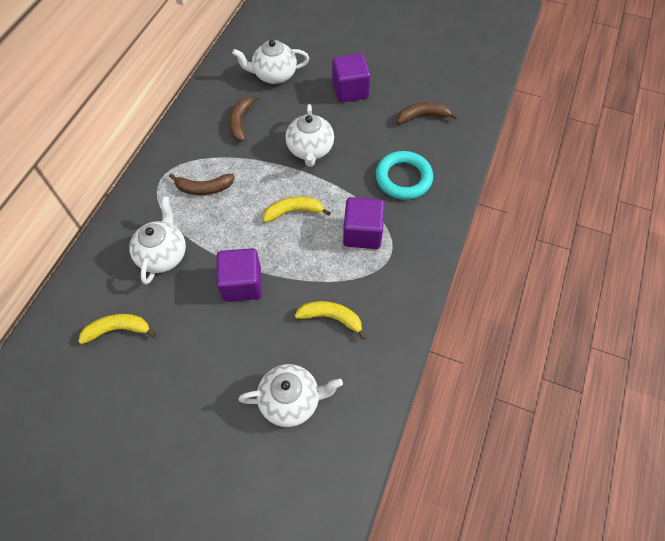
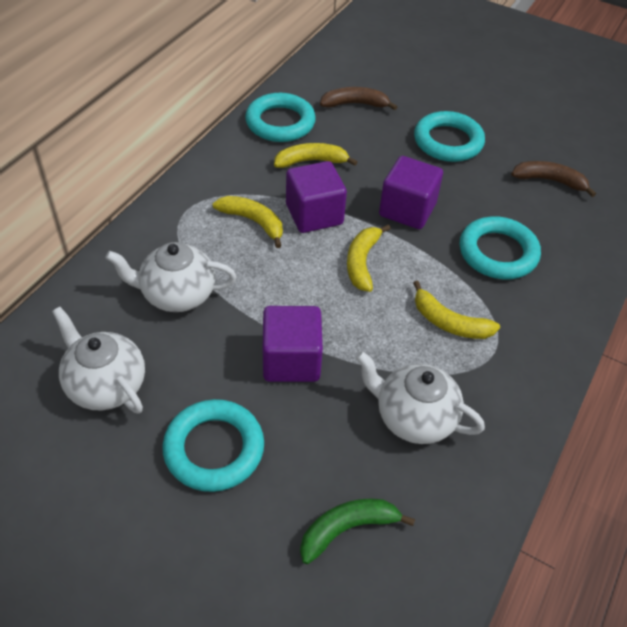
brown banana: [169,174,235,195] [229,94,259,141] [397,102,458,124] = 3 -> [320,87,397,110] [511,161,596,197] = 2
green banana: none = 0 -> [300,498,415,564] = 1
turquoise ring: [375,151,433,200] = 1 -> [162,399,264,492] [245,93,316,142] [414,111,485,162] [460,216,541,279] = 4
white teapot: [129,196,186,285] [232,40,309,84] [239,364,343,427] [285,104,334,167] = 4 -> [52,307,145,414] [105,242,237,312] [356,351,485,444] = 3
yellow banana: [78,314,156,344] [263,197,331,223] [295,301,366,340] = 3 -> [212,196,283,248] [274,143,357,168] [347,224,391,292] [413,281,500,339] = 4

